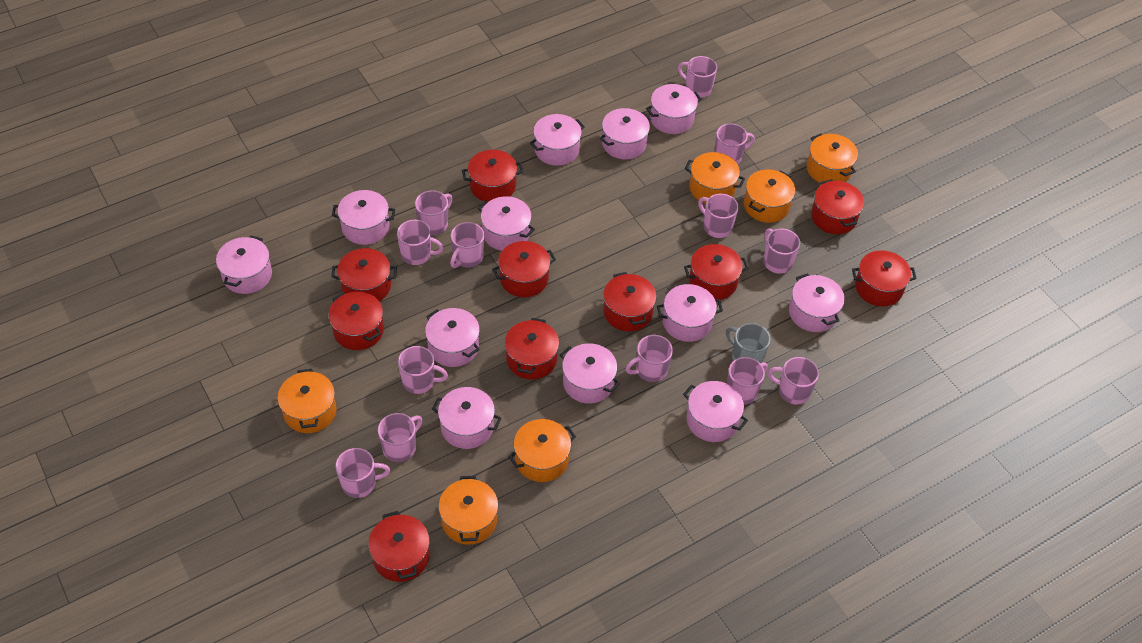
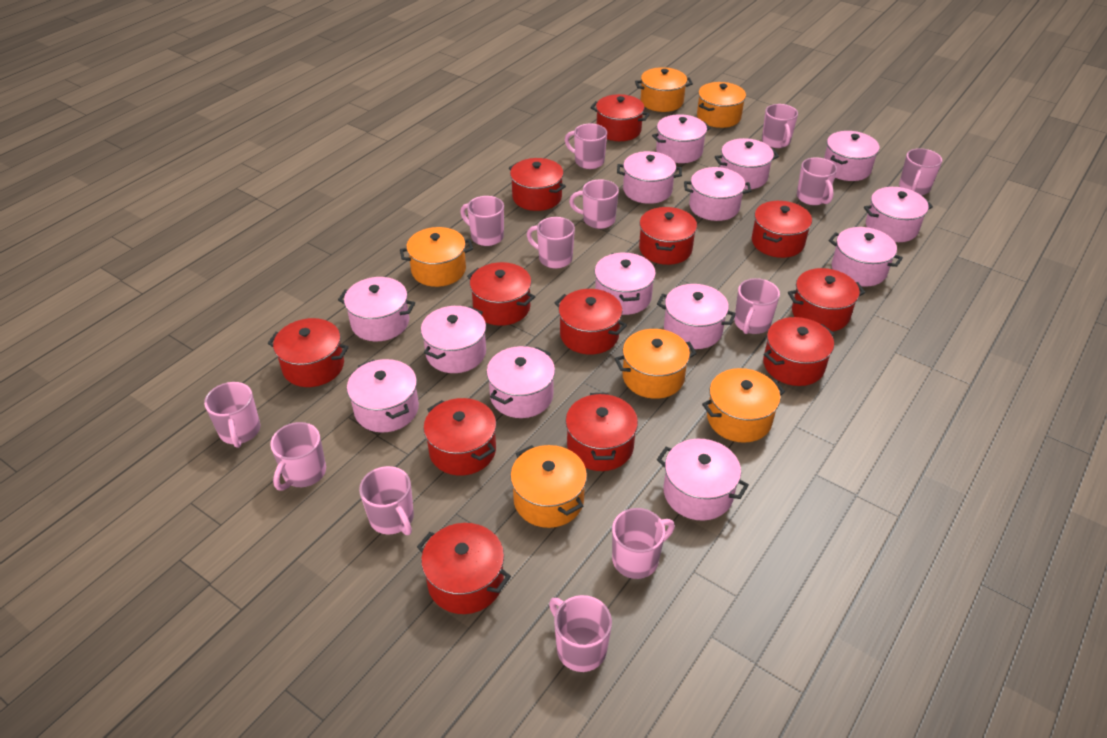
grey mug: [726,323,770,363] = 1 -> none = 0
pink pot: [216,235,272,294] [332,190,395,245] [425,308,480,367] [432,387,501,449] [478,196,535,251] [530,114,585,166] [560,343,620,404] [600,108,651,159] [646,84,702,134] [657,284,723,342] [683,381,748,442] [789,273,845,332] = 12 -> [338,277,415,341] [347,359,419,433] [421,306,486,373] [487,346,555,418] [595,252,656,315] [617,151,682,204] [652,114,711,163] [657,284,736,349] [657,439,749,521] [684,167,751,221] [715,138,779,190] [824,131,879,181] [829,227,903,287] [864,187,933,242] = 14
red pot: [329,292,384,350] [331,248,397,301] [368,511,430,582] [462,150,523,201] [492,241,556,297] [505,318,559,380] [603,272,656,331] [684,244,748,300] [811,179,864,234] [852,250,917,306] = 10 -> [268,318,349,387] [417,523,511,614] [423,398,496,476] [467,262,535,326] [509,158,566,211] [555,289,627,355] [566,393,638,471] [590,94,650,141] [639,207,697,265] [752,201,812,258] [763,317,834,386] [788,268,865,332] = 12

